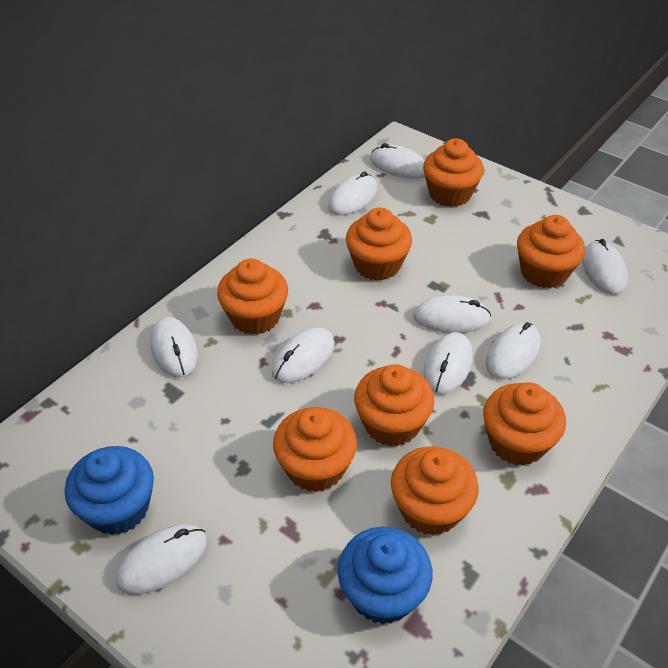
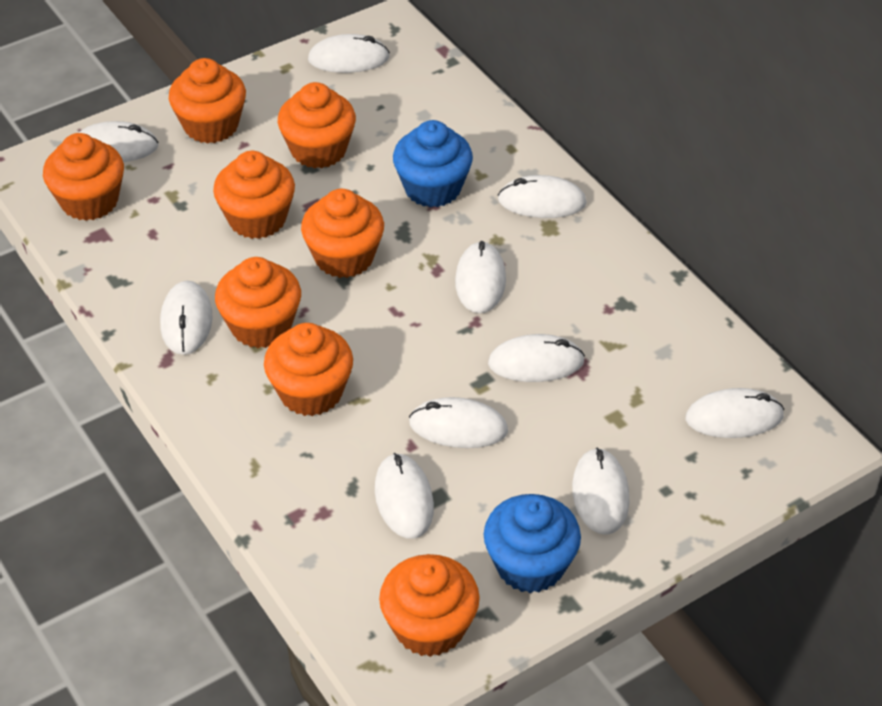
white mouse: [116,524,208,595] [151,317,198,378] [272,328,335,383] [328,171,378,215] [370,143,425,179] [413,295,491,333] [423,332,473,395] [486,322,541,379] [582,239,628,295] = 9 -> [79,121,158,162] [160,281,212,355] [308,34,390,73] [375,453,434,539] [409,397,508,448] [455,241,506,313] [488,334,585,382] [498,175,587,218] [572,447,630,535] [686,388,784,438] = 10

